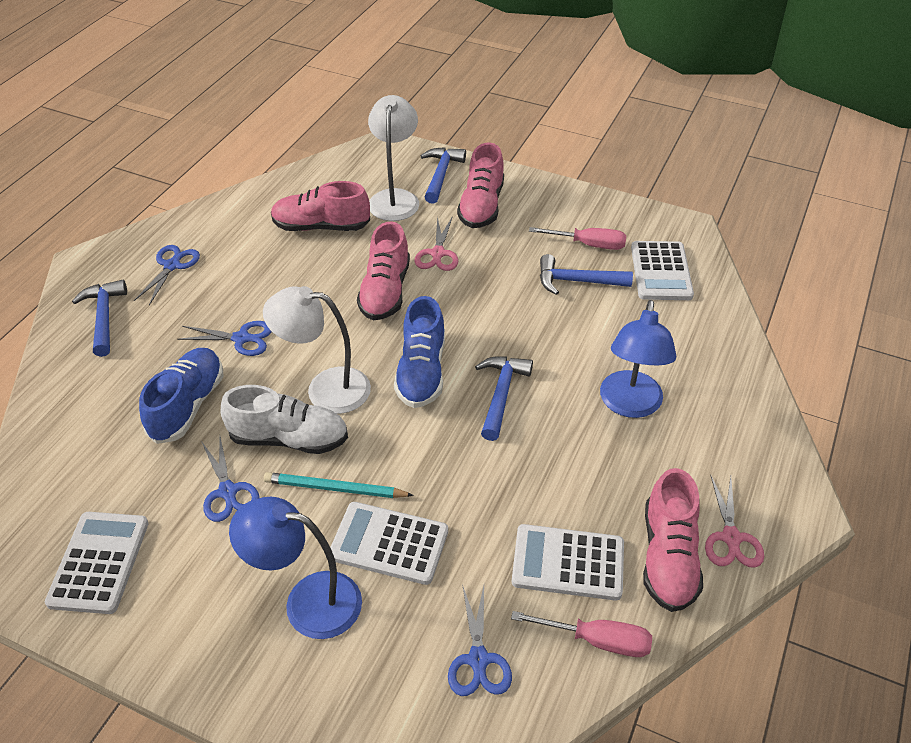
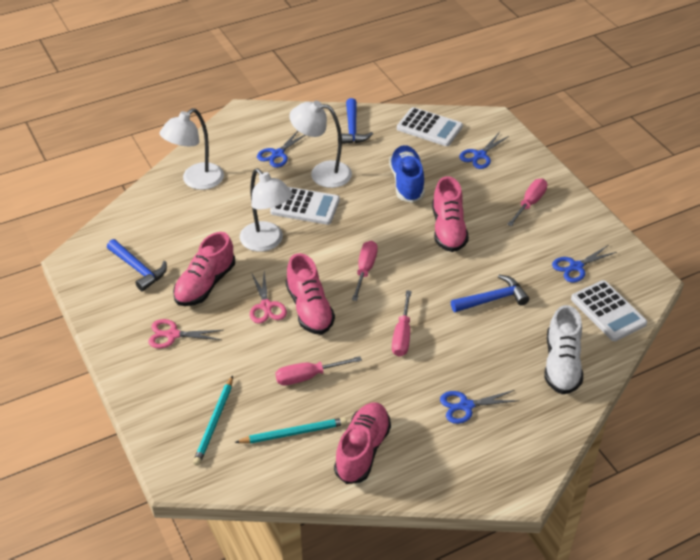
blue hammer: [72,280,127,357] [420,147,466,204] [475,356,533,441] [540,254,633,295] = 4 -> [107,239,167,291] [341,98,373,144] [451,275,529,312] = 3
blue lamp: [229,497,362,639] [600,300,676,418] = 2 -> none = 0
blue shoe: [139,348,223,444] [394,296,445,408] = 2 -> [389,145,425,203] = 1
pink screwdriver: [511,611,652,657] [529,227,626,250] = 2 -> [275,356,362,385] [352,241,378,301] [392,290,411,357] [507,179,547,226] = 4
turquoise pencil: [264,472,414,498] = 1 -> [193,376,233,466] [235,417,347,444] = 2
white calculator: [45,512,148,614] [330,502,448,585] [512,524,624,601] [631,241,694,300] = 4 -> [270,187,340,225] [397,107,463,146] [571,280,647,341] = 3
white lamp: [263,286,371,414] [368,95,419,221] = 2 -> [160,108,224,190] [240,168,292,252] [289,101,352,188] = 3

